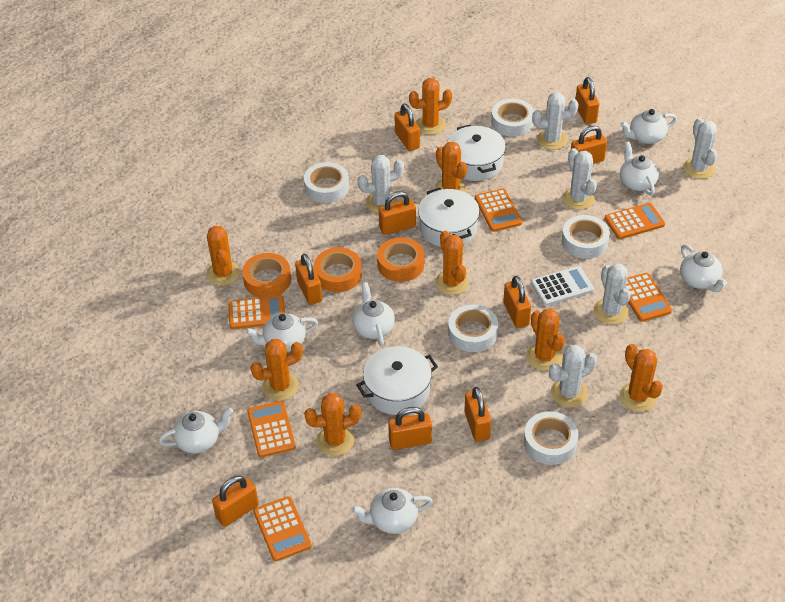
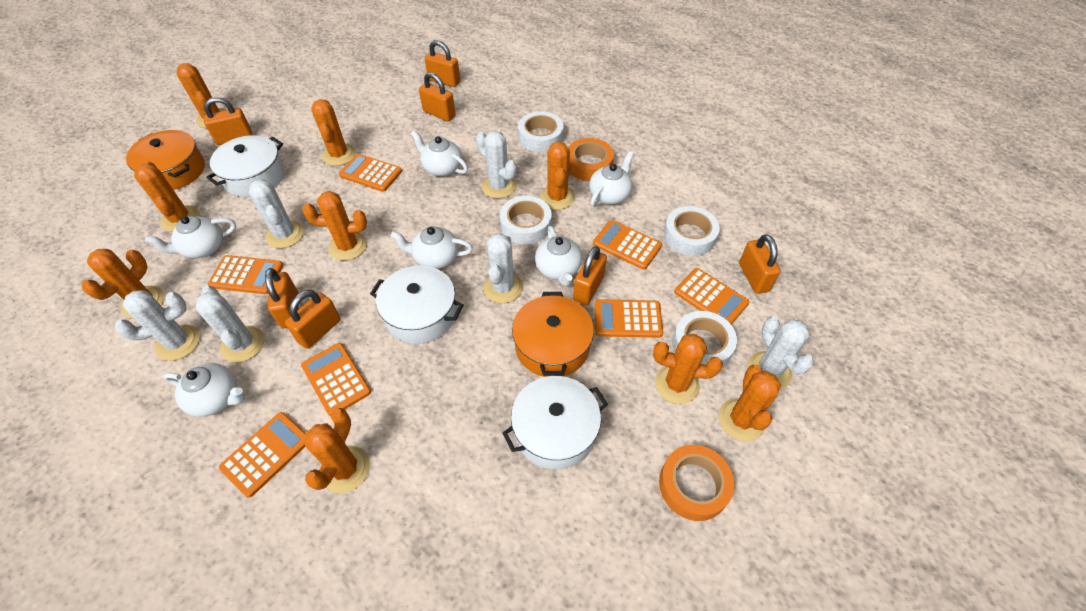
orange cactus: [206,226,240,286] [251,339,303,401] [304,393,361,456] [409,78,452,135] [435,142,467,193] [435,231,469,295] [526,309,565,371] [620,344,663,412] = 8 -> [82,249,164,319] [134,161,199,232] [177,63,225,128] [302,191,367,261] [305,408,370,493] [311,99,356,166] [540,142,575,210] [653,334,723,404] [718,365,781,441] = 9
orange calculator: [228,295,285,329] [247,401,296,457] [253,496,312,561] [475,189,522,232] [604,203,665,239] [626,273,672,322] = 6 -> [208,255,283,294] [219,412,306,498] [301,343,371,416] [339,154,402,192] [593,220,662,270] [595,299,663,338] [674,268,749,324] = 7
orange padlock: [212,475,259,527] [295,254,322,305] [379,191,416,235] [388,407,432,450] [394,104,420,151] [464,387,491,442] [503,276,531,328] [571,126,607,164] [576,77,599,124] = 9 -> [203,97,252,145] [265,268,299,329] [285,290,340,349] [419,72,456,121] [424,40,460,87] [573,246,607,305] [739,234,781,294] = 7
orange pot: none = 0 -> [126,130,205,190] [512,292,594,377] = 2
orange tape: [242,253,291,297] [314,247,362,292] [377,238,424,282] = 3 -> [568,138,614,181] [659,445,734,521] = 2
white calculator: [531,266,594,306] = 1 -> none = 0
white tape: [304,162,349,203] [448,305,498,352] [491,99,534,137] [524,411,578,465] [562,215,610,258] = 5 -> [500,196,552,245] [518,111,564,152] [664,206,720,256] [672,311,737,367] = 4
white teapot: [158,408,233,453] [246,313,318,352] [351,488,433,534] [352,282,395,346] [620,109,677,144] [620,141,659,196] [680,244,727,292] = 7 -> [145,216,236,258] [163,363,245,417] [390,226,473,269] [411,130,468,176] [535,226,582,287] [589,151,634,207] = 6

